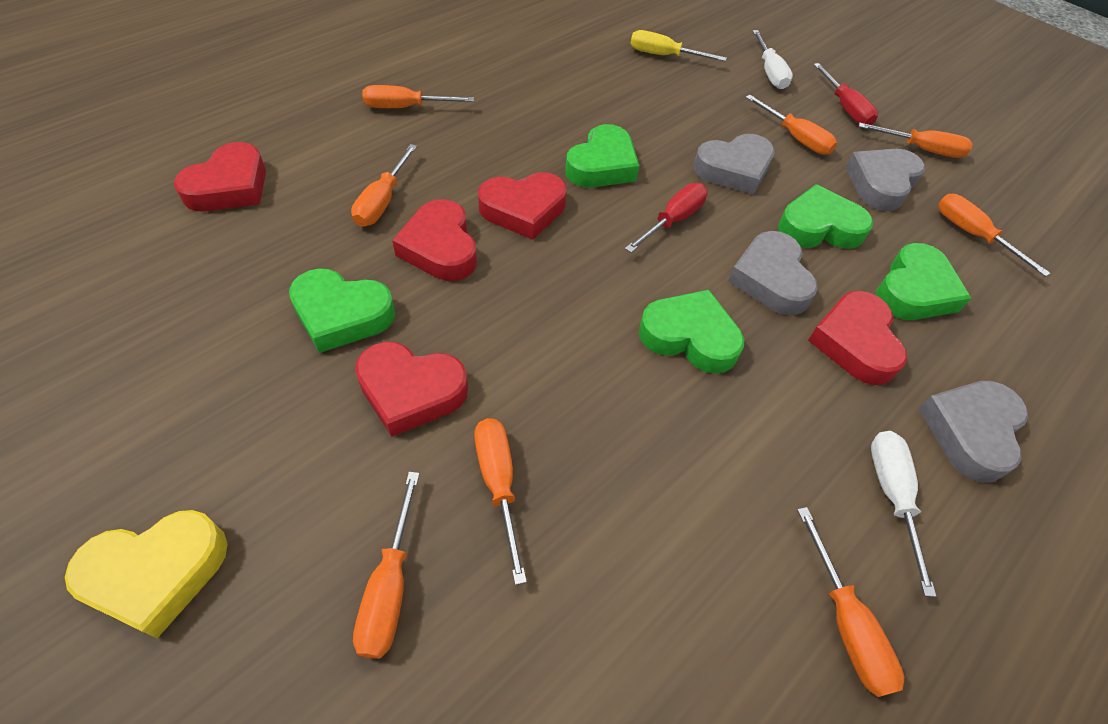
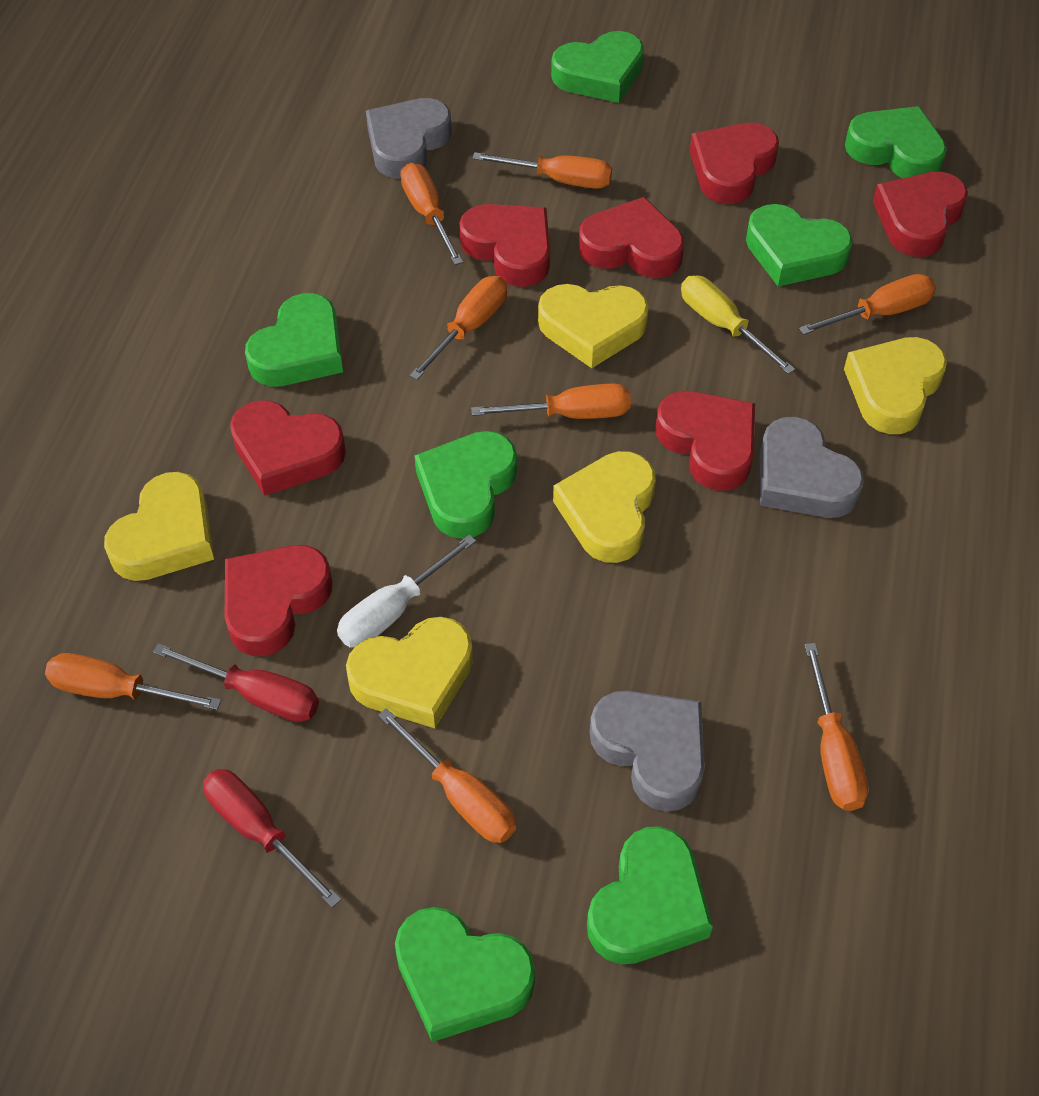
green heart: [289,269,395,353] [565,124,639,188] [639,290,744,374] [778,184,873,249] [876,243,971,320] = 5 -> [245,293,343,387] [395,907,535,1042] [414,431,517,539] [551,31,644,103] [587,826,713,964] [746,204,853,286] [845,106,947,178] = 7
grey heart: [693,134,775,195] [728,231,818,315] [845,149,925,211] [918,381,1028,483] = 4 -> [366,98,452,179] [590,691,705,812] [760,417,864,518] = 3
red heart: [174,142,266,212] [355,342,468,437] [392,199,477,281] [478,172,567,240] [808,291,907,385] = 5 -> [225,545,333,656] [230,400,346,496] [459,204,550,287] [579,197,684,278] [656,391,755,491] [690,123,779,204] [873,172,968,257] = 7
white screwdriver: [753,30,793,89] [871,431,936,597] = 2 -> [337,535,476,648] = 1
yellow heart: [65,510,227,639] = 1 -> [104,472,214,581] [346,617,473,728] [538,284,649,368] [553,451,656,563] [844,337,947,434] = 5

